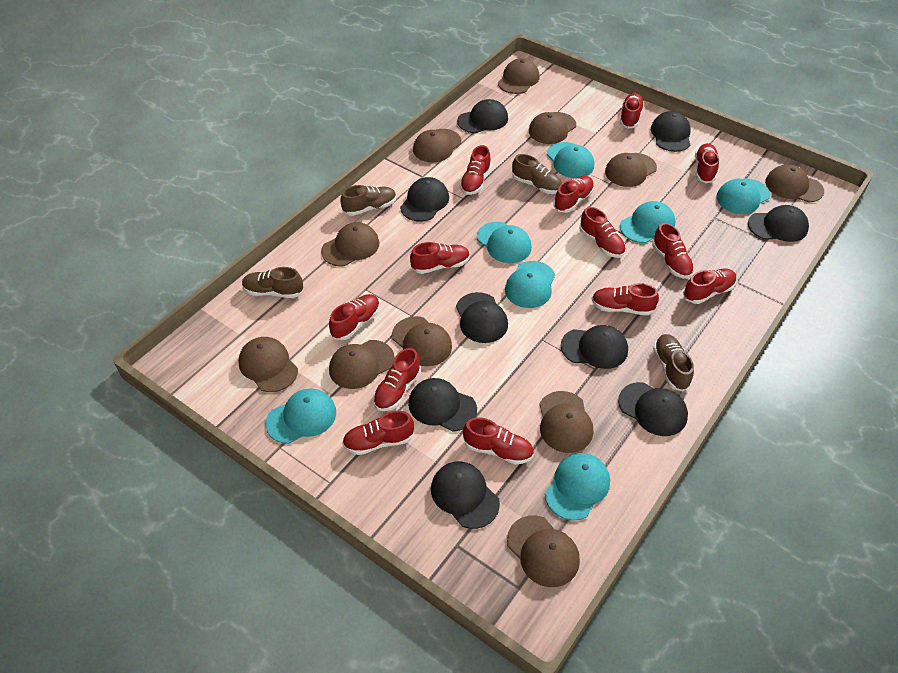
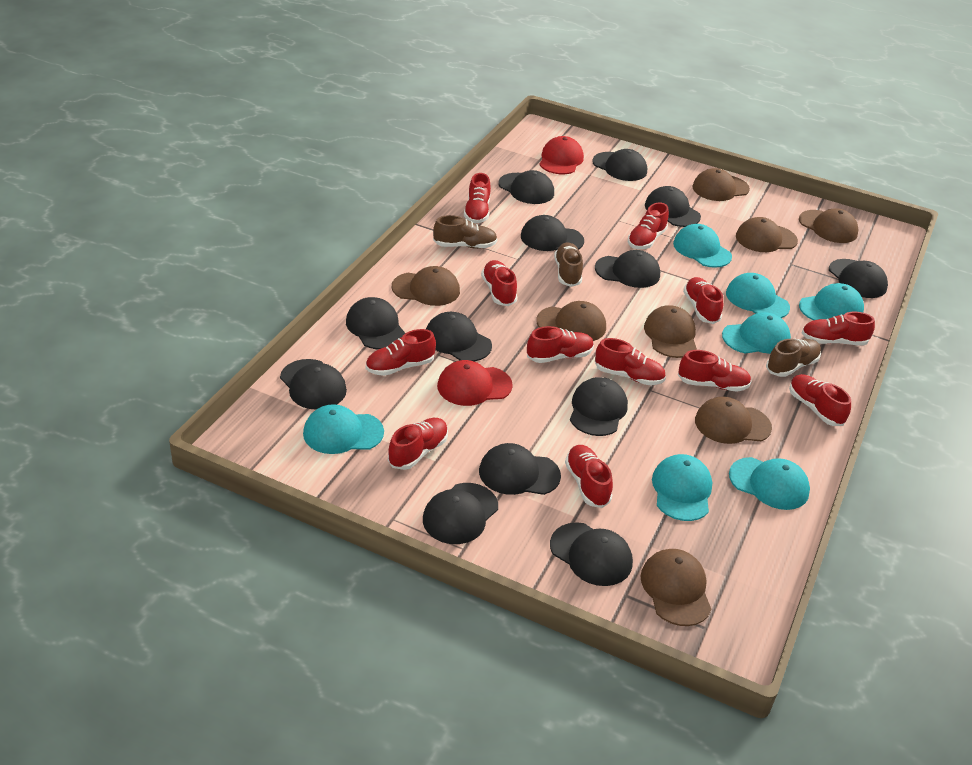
black cap: [400,177,449,222] [408,378,477,432] [431,461,500,529] [456,292,508,343] [457,99,508,133] [561,325,628,369] [618,382,688,436] [651,111,691,152] [748,205,809,242] = 9 -> [280,359,347,410] [346,297,405,350] [423,483,498,544] [426,312,492,361] [479,443,561,495] [498,170,554,204] [521,215,584,251] [550,522,633,586] [570,377,628,436] [592,149,647,181] [595,250,660,288] [645,186,701,227] [829,259,888,298] = 13
brown cap: [238,337,298,392] [321,222,379,266] [329,340,395,389] [392,316,452,366] [413,129,461,162] [498,58,540,94] [507,515,580,587] [529,112,576,144] [539,391,593,453] [605,153,657,187] [765,164,824,202] = 11 -> [392,266,460,306] [536,301,606,341] [640,549,711,626] [644,305,697,358] [692,168,750,201] [695,397,772,444] [736,217,798,252] [799,208,859,243] = 8
brown shoe: [242,267,304,298] [340,185,396,216] [512,154,562,194] [653,334,694,391] = 4 -> [433,215,498,249] [554,242,583,287] [766,339,821,377] = 3
red cap: none = 0 -> [437,360,513,406] [539,136,584,174] = 2
red shoe: [329,294,380,340] [342,411,414,455] [373,348,421,411] [410,242,470,274] [460,145,491,195] [463,417,534,465] [554,176,594,213] [579,207,626,258] [592,283,659,315] [620,93,644,129] [652,223,694,279] [683,269,737,304] [695,143,719,183] = 13 -> [366,329,436,376] [388,418,448,470] [464,173,491,223] [481,260,517,306] [527,326,594,363] [565,445,613,508] [595,338,666,385] [628,203,669,249] [678,350,752,392] [683,277,723,324] [789,374,851,426] [802,312,875,346] = 12

